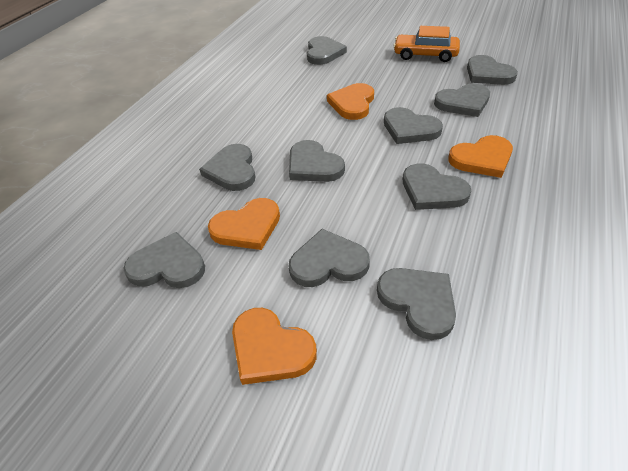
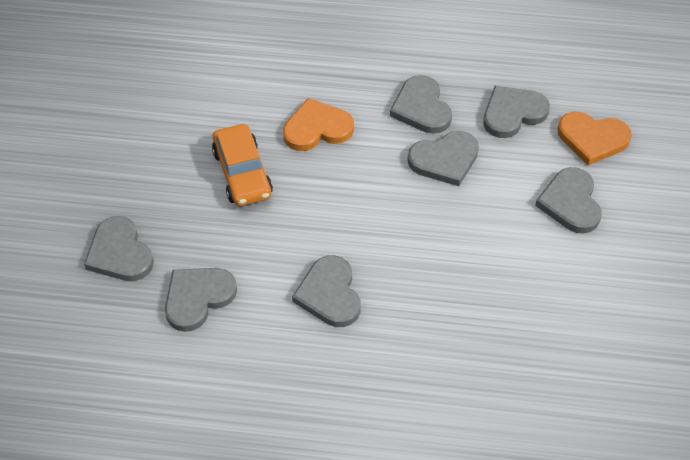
grey heart: [123,232,205,288] [199,144,255,191] [288,229,370,287] [289,140,345,182] [307,36,347,65] [377,268,456,340] [384,107,443,144] [403,164,471,210] [434,83,490,117] [467,55,518,85] = 10 -> [84,216,154,281] [165,268,237,332] [292,255,361,327] [390,75,452,134] [407,131,479,186] [483,86,550,138] [535,167,602,234] = 7
orange heart: [208,198,280,250] [232,308,317,385] [327,83,374,120] [448,135,513,178] = 4 -> [283,98,354,151] [558,112,632,165] = 2

